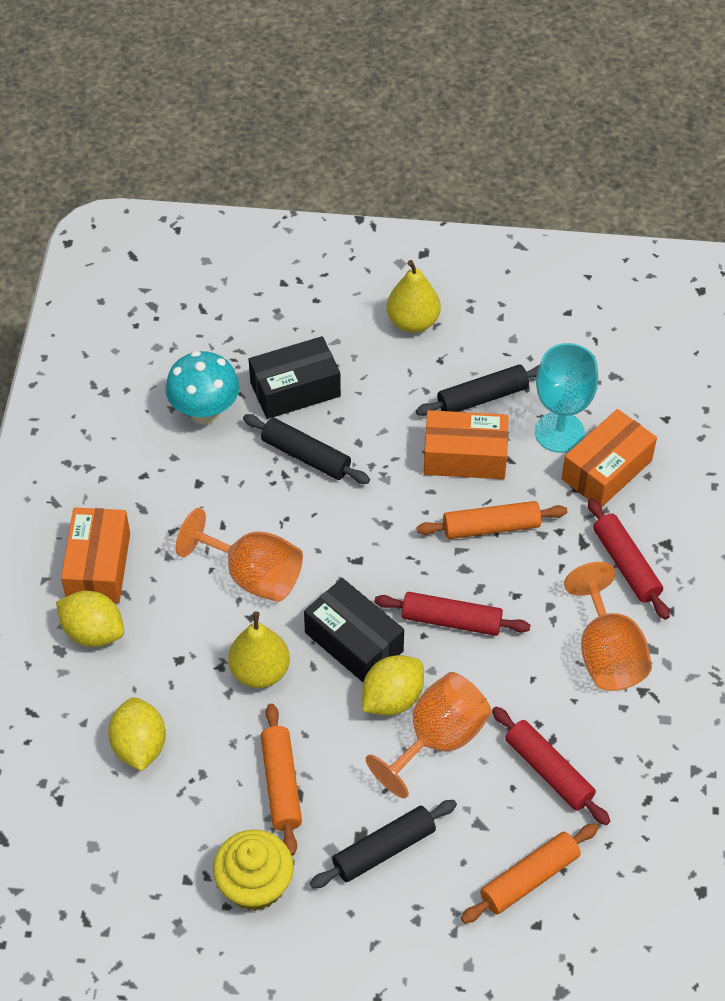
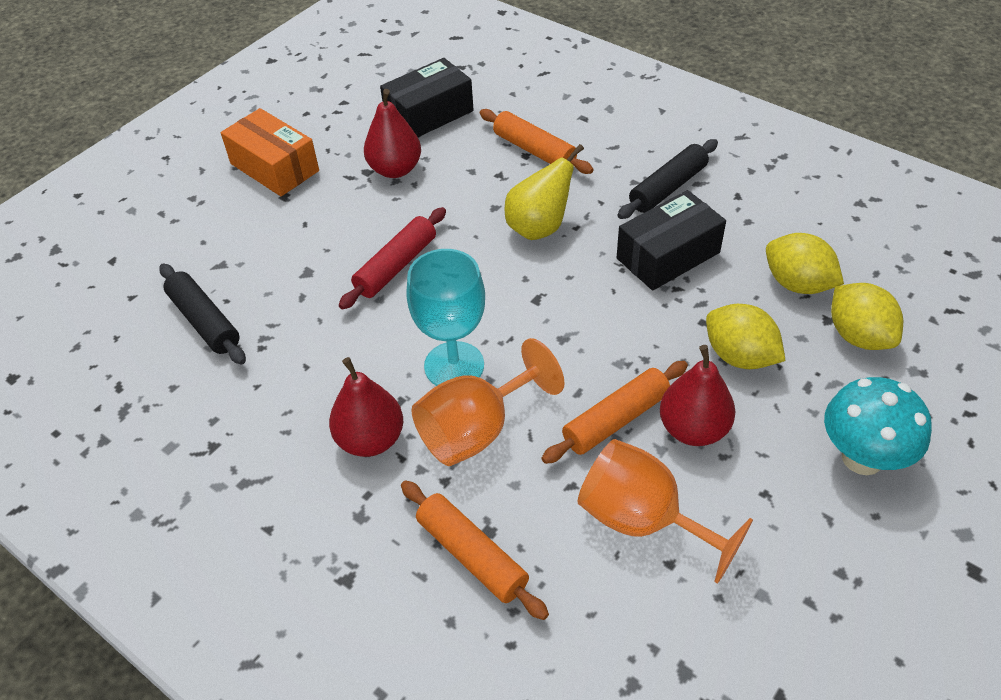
black rolling pin: [243,414,370,484] [310,800,457,889] [416,365,539,416] = 3 -> [159,264,246,364] [618,139,718,219] = 2
orange box: [61,508,130,603] [424,410,509,479] [562,409,657,507] = 3 -> [221,108,319,196] = 1
orange goblet: [176,508,303,602] [366,672,492,798] [564,562,652,691] = 3 -> [411,338,565,466] [578,439,753,584] = 2
red pear: none = 0 -> [329,357,403,457] [364,89,421,178] [660,345,735,446] = 3
red rolling pin: [374,592,530,636] [492,707,610,825] [588,498,670,620] = 3 -> [339,207,446,310] = 1
yellow cupcake: [213,829,294,911] = 1 -> none = 0
yellow pear: [228,611,290,688] [386,260,441,333] = 2 -> [505,144,584,240] = 1

